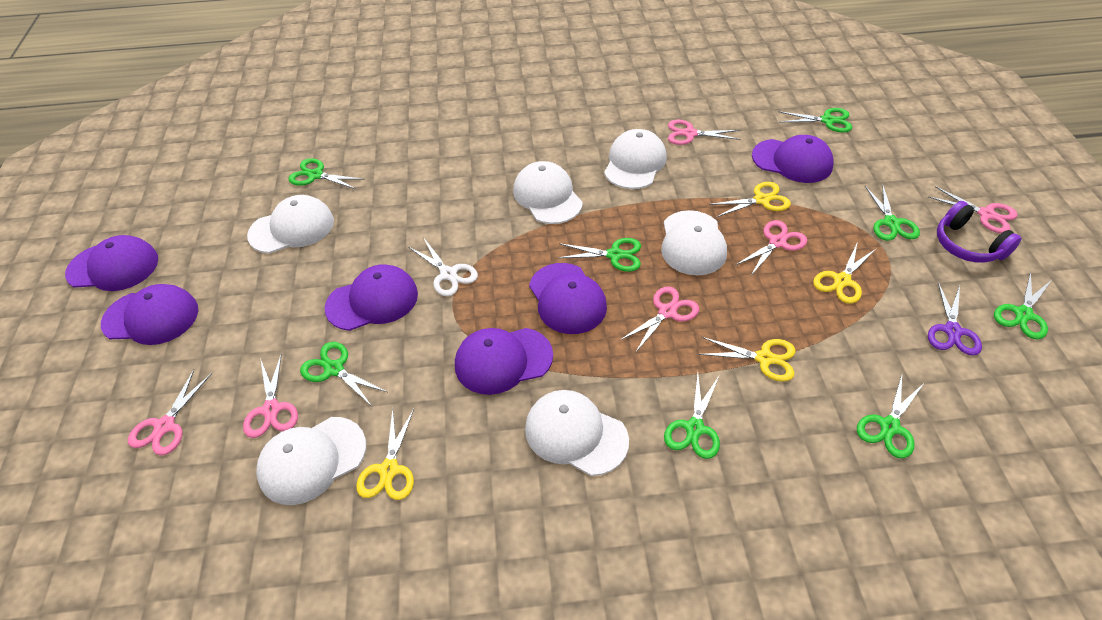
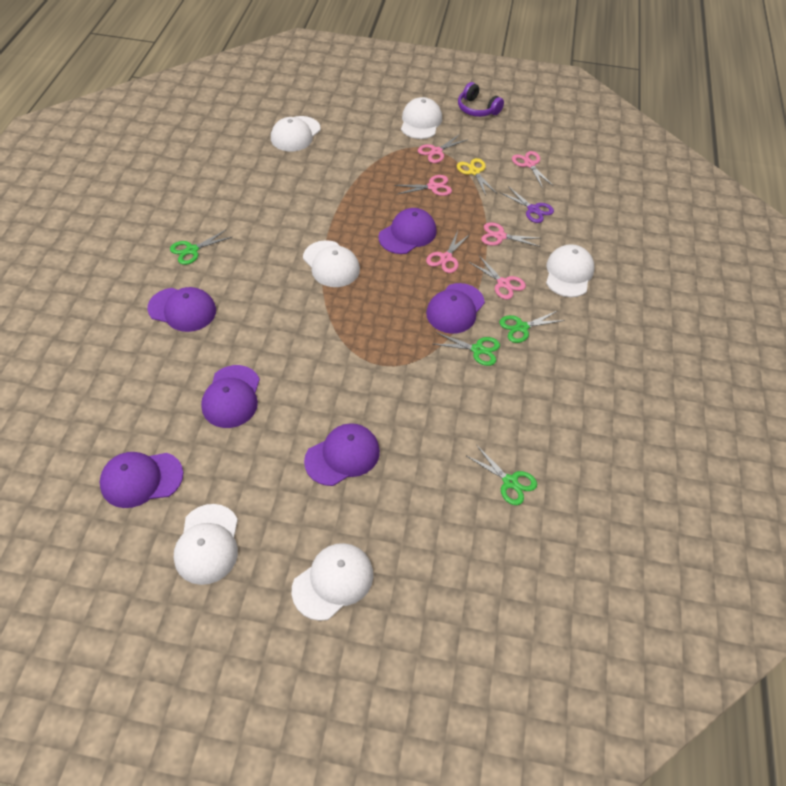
green scissors: [288,158,365,190] [300,342,387,406] [558,238,641,272] [664,373,720,459] [778,108,852,133] [857,375,924,459] [865,184,920,241] [994,272,1051,340] = 8 -> [170,230,232,265] [433,332,500,366] [467,446,537,505] [500,311,565,343] = 4
white scissors: [408,237,478,296] = 1 -> none = 0
yellow scissors: [356,408,414,500] [699,337,795,382] [709,182,791,217] [813,244,876,304] = 4 -> [457,158,496,195] = 1

